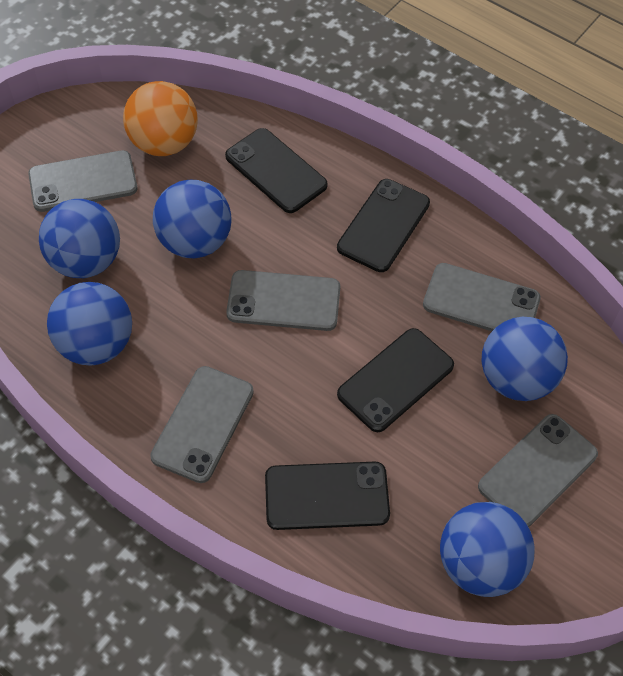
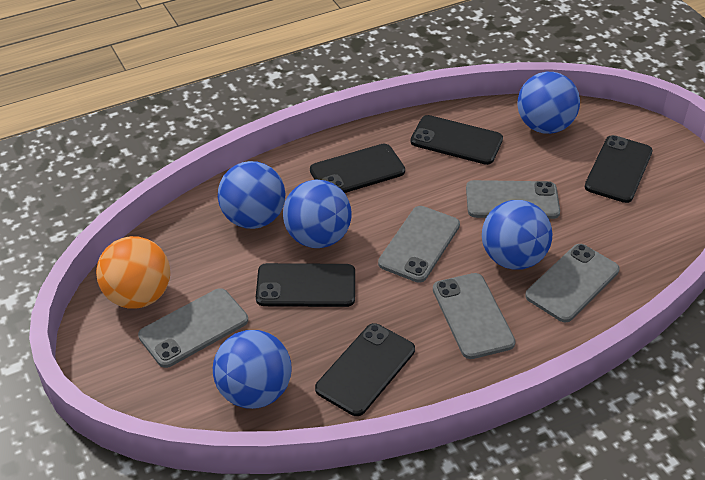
black phone: [225,128,328,213] [265,462,390,530] [337,179,430,272] [337,328,454,432] = 4 -> [256,263,355,307] [310,144,405,193] [315,323,415,416] [411,115,503,165] [585,135,652,203] = 5

